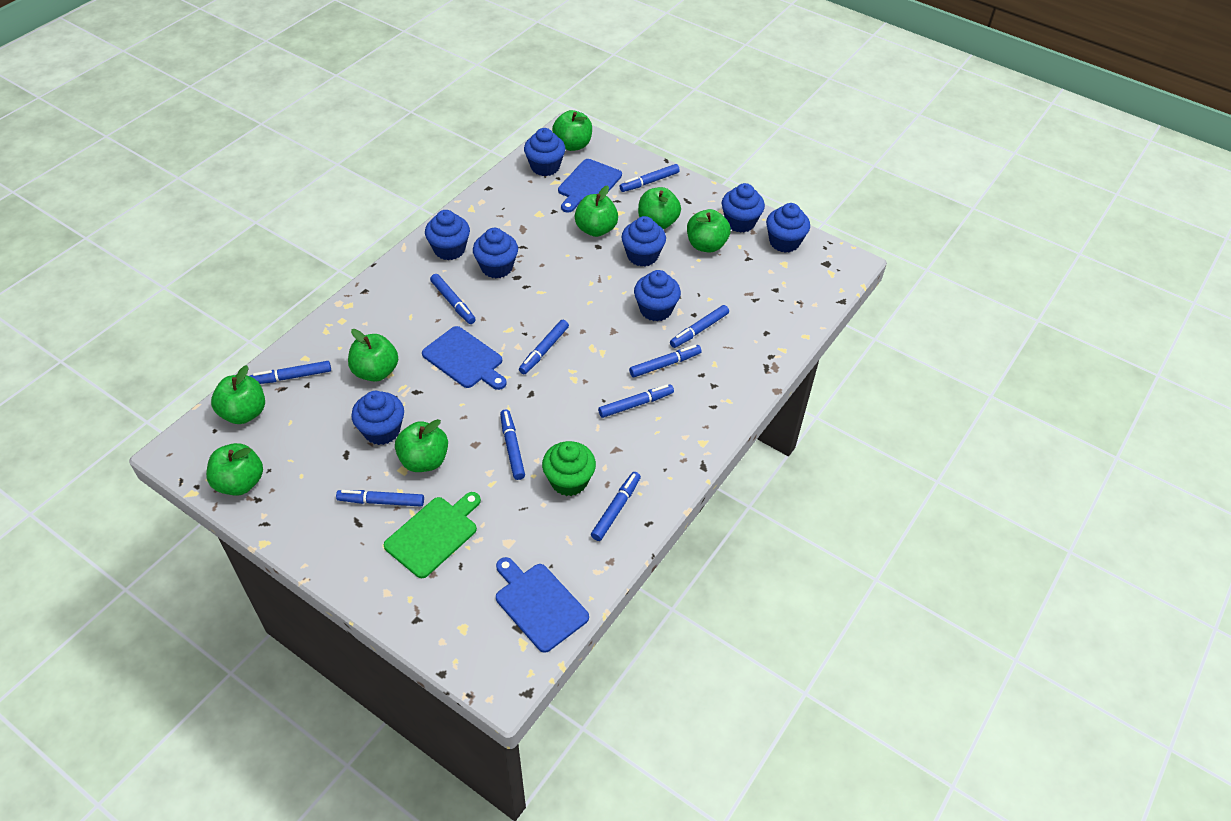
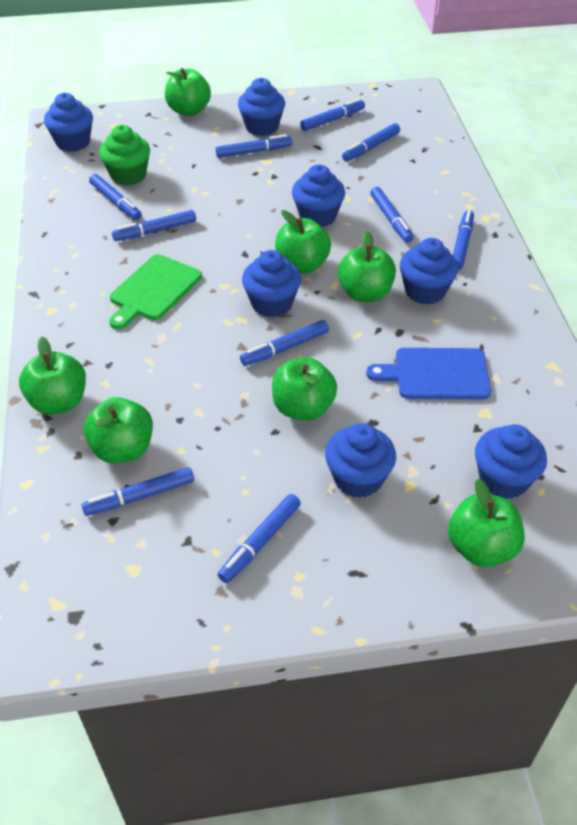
blue cupcake: [351,391,404,445] [425,210,470,260] [473,228,518,278] [524,128,565,176] [621,216,666,266] [634,270,681,322] [722,183,765,233] [766,203,810,253] = 8 -> [44,93,93,152] [238,78,285,136] [242,250,301,317] [292,165,345,227] [325,423,396,498] [400,238,458,305] [475,424,547,499] = 7
blue cutting board: [422,326,507,390] [496,557,589,653] [558,159,622,213] = 3 -> [366,348,491,399] = 1
green apple: [206,443,263,496] [211,365,265,424] [348,329,398,382] [395,419,448,472] [552,110,592,151] [575,185,618,237] [638,187,681,229] [687,209,731,252] = 8 -> [19,337,86,414] [84,397,153,464] [165,68,211,116] [272,357,337,421] [275,210,331,274] [338,231,396,302] [448,479,525,567] = 7

